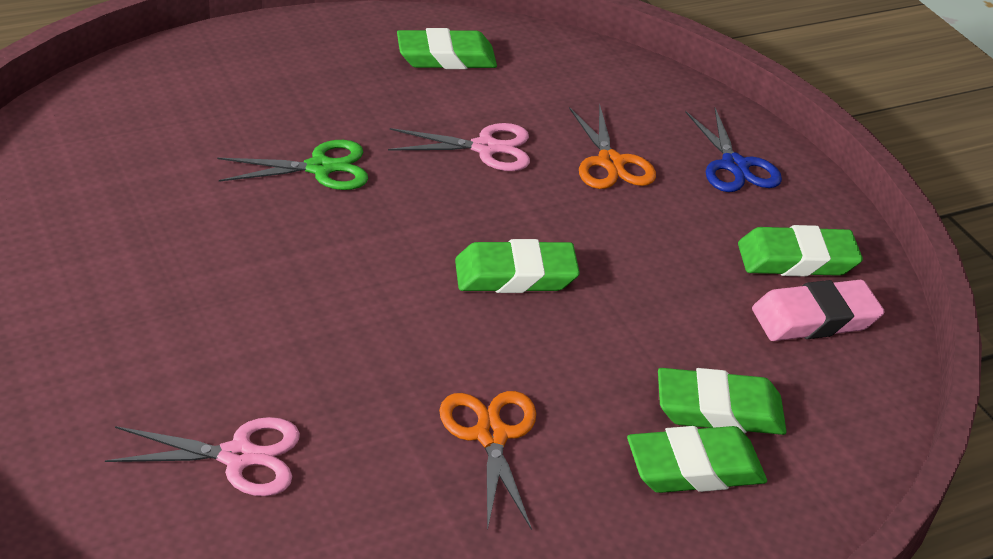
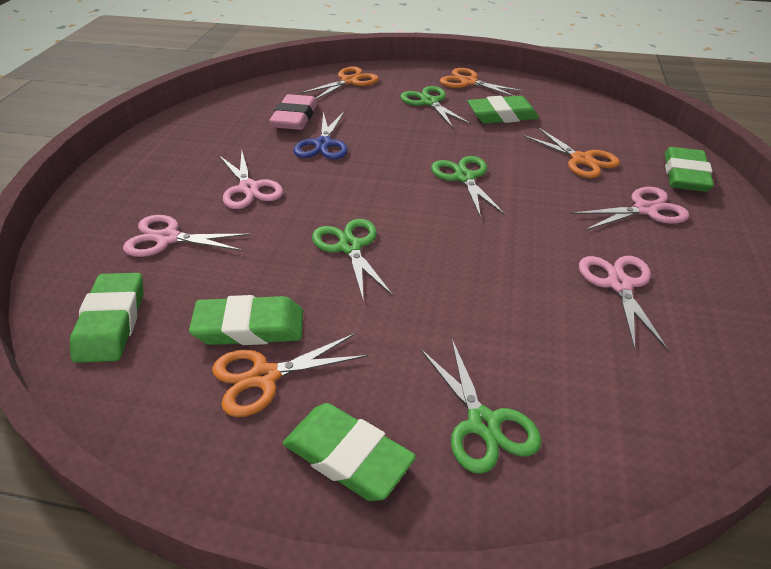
green scissors: [217,140,368,190] = 1 -> [312,219,393,302] [400,86,471,128] [421,339,542,474] [431,156,506,218] = 4
orange scissors: [439,391,536,531] [569,104,656,189] = 2 -> [212,333,368,417] [299,66,379,99] [440,68,525,96] [523,127,620,178] = 4
pink scissors: [105,417,300,496] [388,123,530,171] = 2 -> [123,215,251,257] [219,151,283,209] [571,187,689,231] [579,256,669,350] = 4

